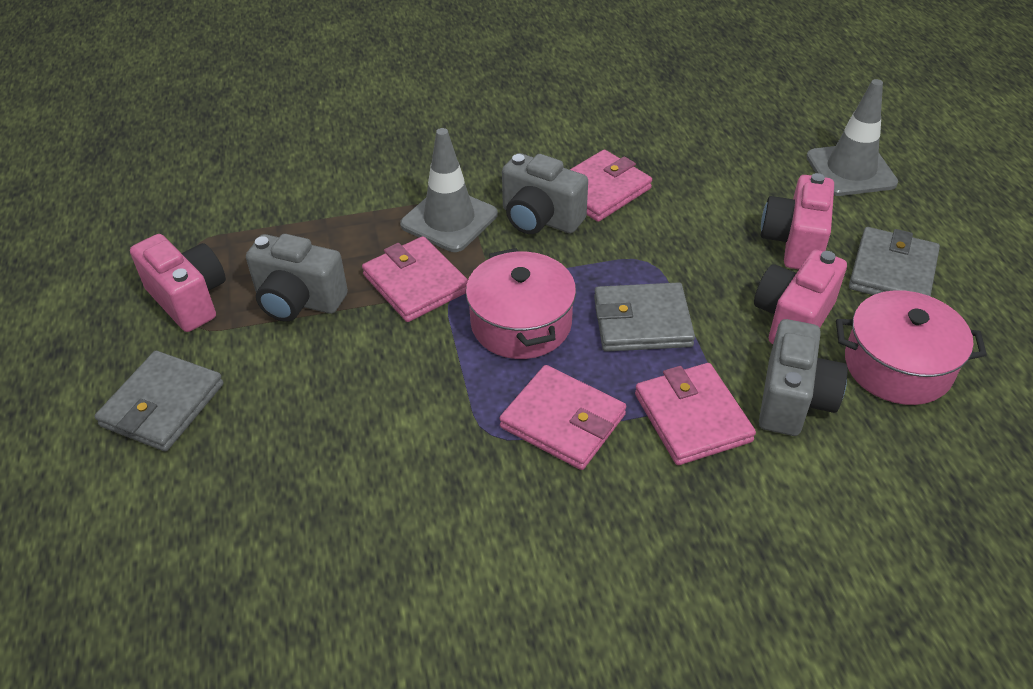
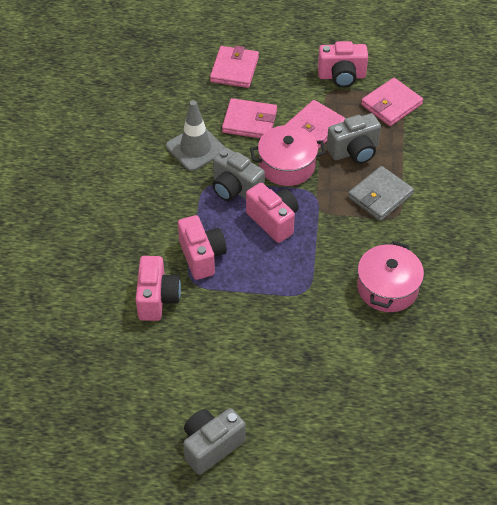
grey traffic cone: [400,128,498,252] [806,79,898,196] = 2 -> [166,100,225,171] = 1
grey wallet: [94,351,224,452] [594,282,695,352] [849,227,940,297] = 3 -> [348,166,414,221] = 1
pink camera: [130,234,226,332] [754,250,847,344] [761,173,834,269] = 3 -> [135,256,181,321] [178,215,227,280] [246,183,299,243] [318,41,368,87] = 4

